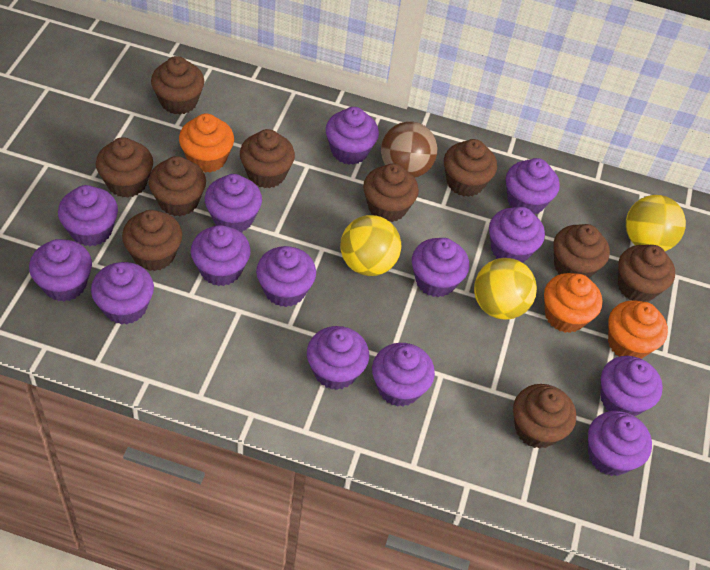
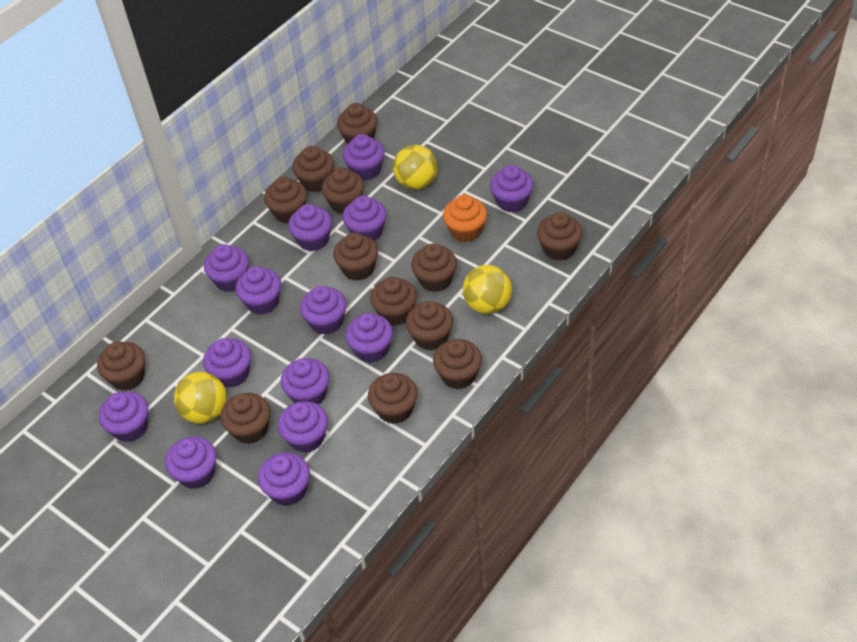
brown ball: [381,121,437,178] = 1 -> none = 0
brown cupcake: [96,137,153,198] [122,210,182,271] [149,156,206,216] [151,56,204,115] [240,129,295,188] [363,164,419,222] [444,139,497,197] [513,384,576,449] [554,224,610,278] [618,245,675,302] = 10 -> [97,342,145,391] [221,393,271,444] [264,177,307,223] [292,146,334,192] [322,167,364,214] [333,233,378,281] [337,103,378,144] [368,373,418,424] [370,277,417,326] [406,301,453,350] [411,244,457,292] [433,339,482,389] [537,212,583,261] = 13
orange cupcake: [179,114,234,173] [544,273,602,333] [608,300,668,359] = 3 -> [443,194,487,242] = 1

